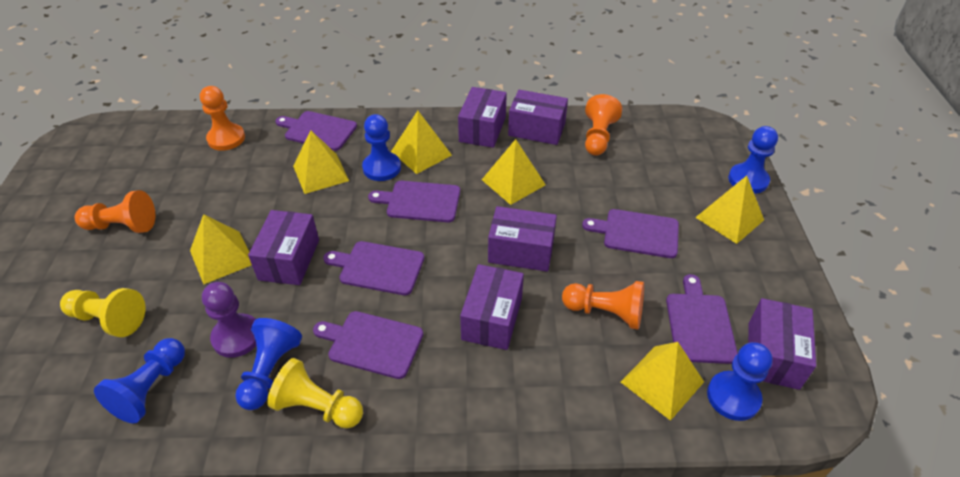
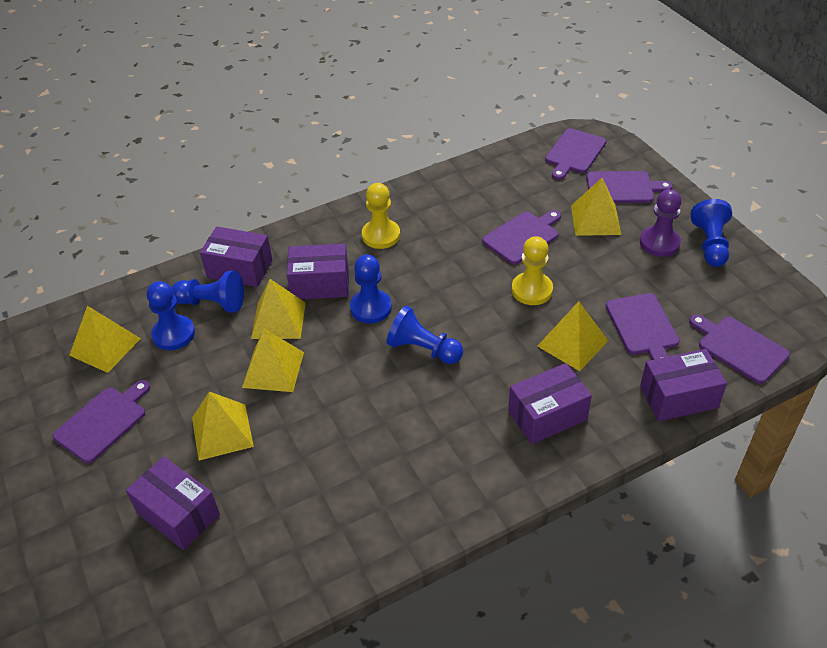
orange pawn: [75,190,155,233] [200,86,245,151] [562,281,644,330] [585,94,622,156] = 4 -> none = 0
purple box: [248,210,319,285] [458,87,507,148] [460,264,524,350] [488,206,557,272] [508,90,568,145] [748,298,816,390] = 6 -> [126,456,220,550] [200,227,273,287] [287,244,349,299] [508,363,592,444] [640,349,727,421] = 5

